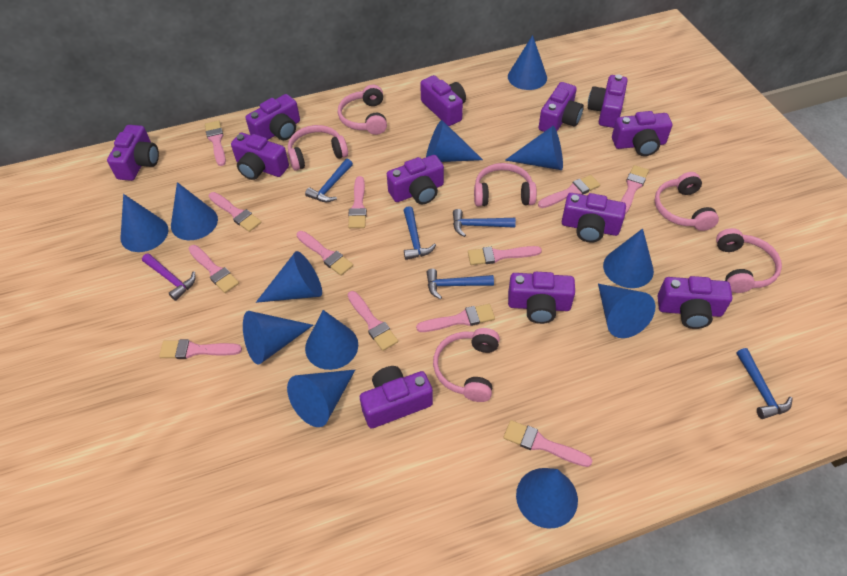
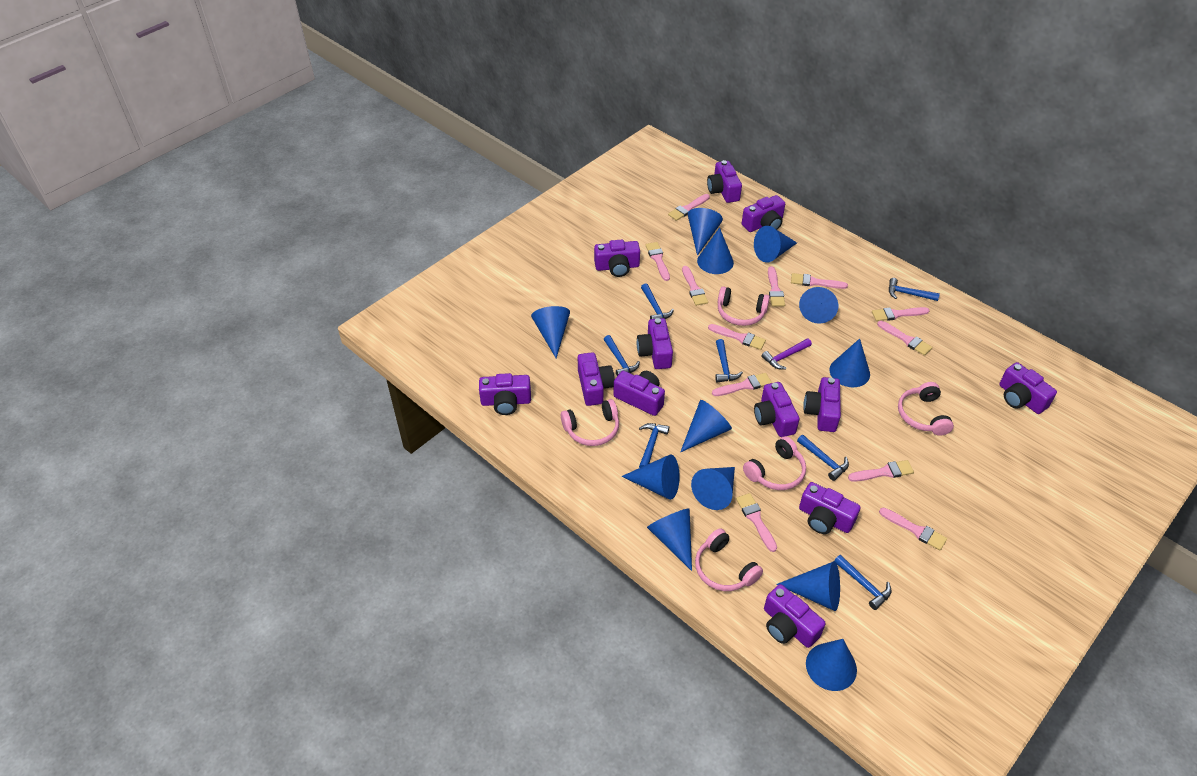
blue hammer: [305,159,353,202] [403,206,436,260] [427,269,494,299] [453,209,516,237] [736,348,793,419] = 5 -> [604,335,640,376] [639,423,669,468] [641,283,674,319] [715,339,743,383] [797,435,849,481] [834,555,891,610] [889,278,940,301] = 7
pink headphones: [288,125,348,170] [338,85,387,135] [433,328,500,402] [474,163,537,206] [655,172,719,231] [716,228,782,293] = 6 -> [561,399,619,446] [695,528,763,591] [718,286,770,326] [743,436,806,490] [898,382,954,436] = 5

